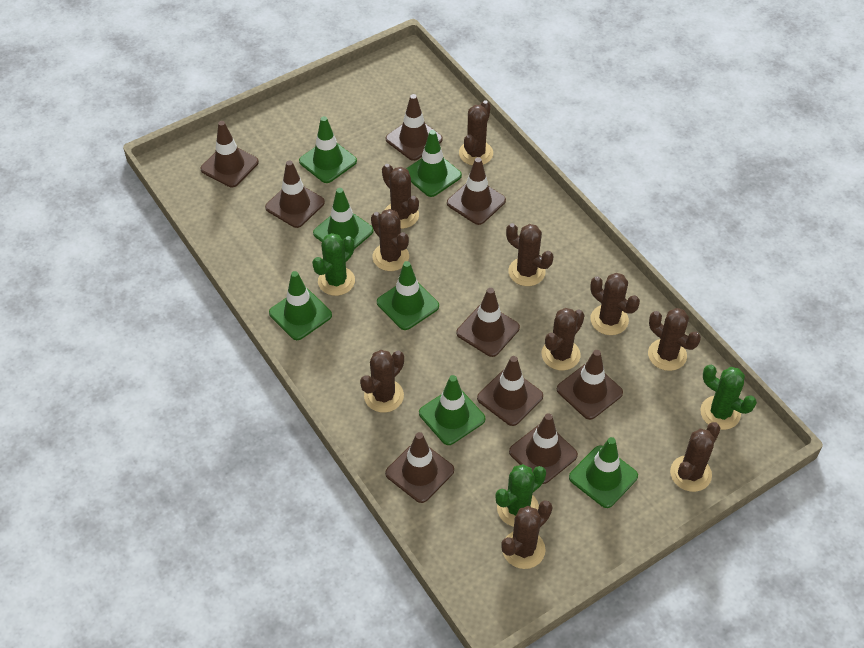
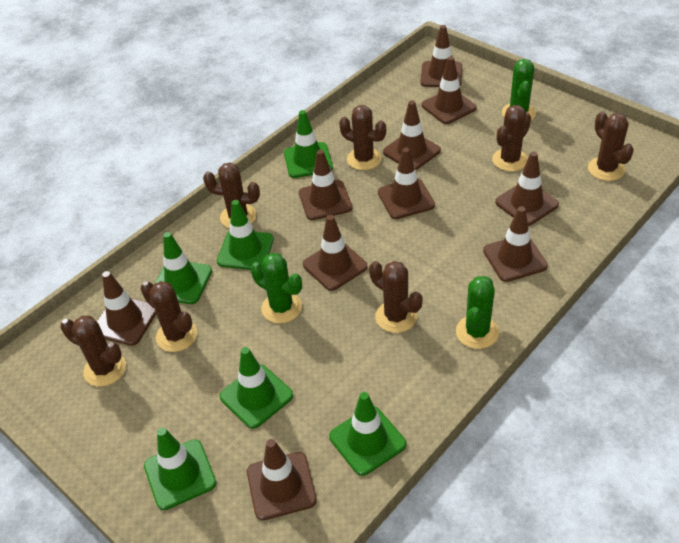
brown cactus: [360,350,404,413] [371,209,409,271] [382,164,419,229] [459,100,493,166] [501,500,552,569] [506,223,553,286] [542,308,584,371] [590,273,640,335] [648,308,701,371] [670,422,721,492] = 10 -> [60,316,126,387] [140,281,197,352] [203,163,260,229] [339,105,386,170] [369,261,422,333] [492,105,531,171] [588,112,634,181] = 7
brown traffic cone: [201,121,259,187] [265,160,325,228] [385,432,454,503] [386,94,443,161] [447,157,506,225] [456,288,520,357] [477,356,543,426] [509,413,578,484] [557,350,623,420] = 9 -> [97,271,156,346] [247,439,317,520] [299,150,352,220] [303,215,368,291] [378,147,435,219] [383,100,441,170] [420,25,462,87] [422,56,477,124] [483,206,548,282] [495,151,559,226] = 10
green traffic cone: [269,271,332,340] [299,116,357,183] [313,188,374,249] [377,261,439,330] [406,130,462,197] [419,375,485,445] [569,437,638,508] = 7 -> [144,428,216,510] [155,232,212,304] [217,200,274,270] [220,347,293,429] [284,110,333,178] [329,392,406,476] = 6

